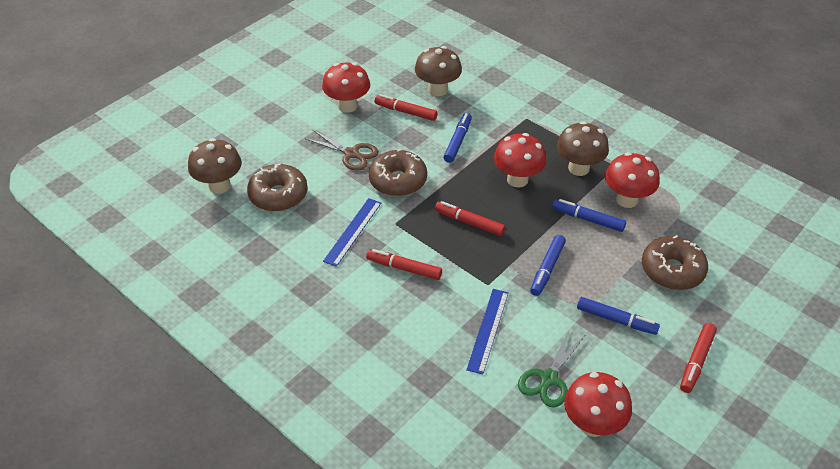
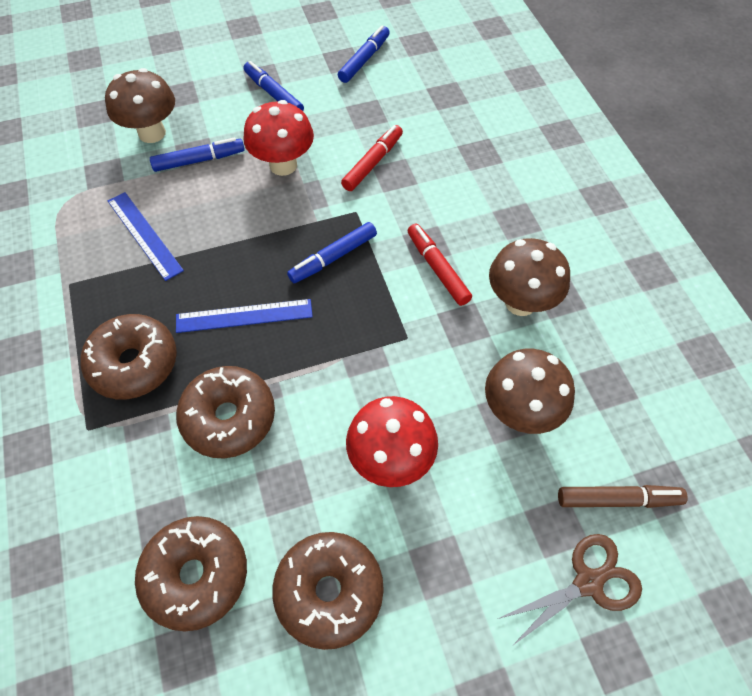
brown donut: [247,164,308,212] [369,148,427,196] [642,235,708,290] = 3 -> [81,314,177,399] [135,516,247,631] [176,366,275,458] [272,532,384,650] = 4
brown marker: none = 0 -> [558,485,688,508] = 1
green scissors: [518,330,584,408] = 1 -> none = 0
red marker: [366,249,442,280] [375,94,438,121] [435,201,505,236] [680,323,717,393] = 4 -> [341,125,403,191] [407,224,472,306] = 2
red mushroom: [322,62,370,113] [494,133,546,187] [564,372,632,437] [605,152,660,208] = 4 -> [243,100,314,176] [346,396,438,487] = 2

